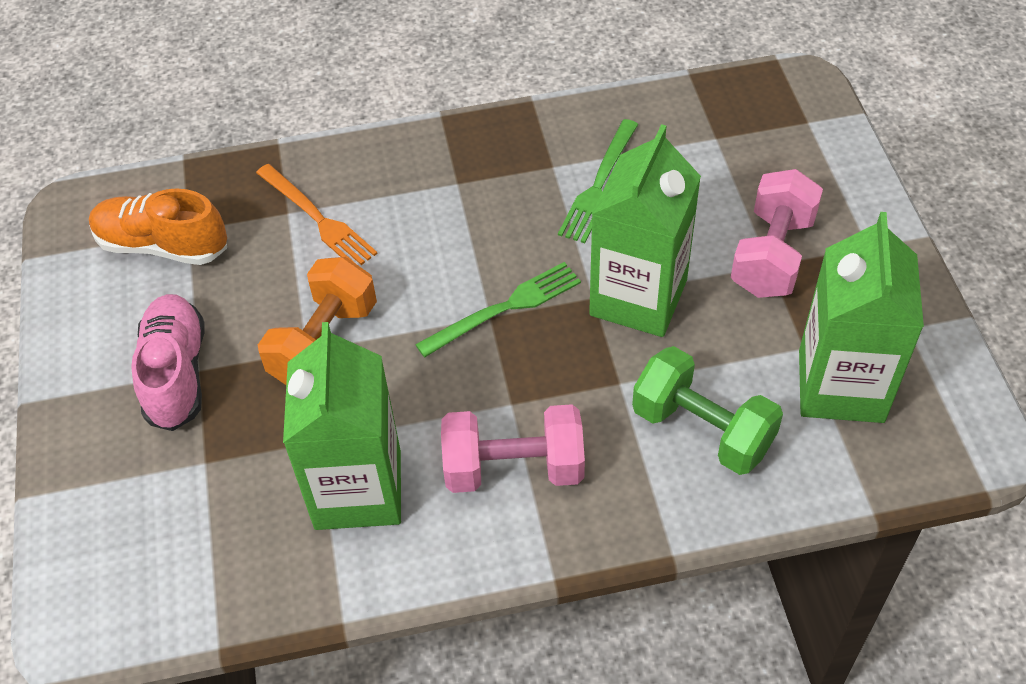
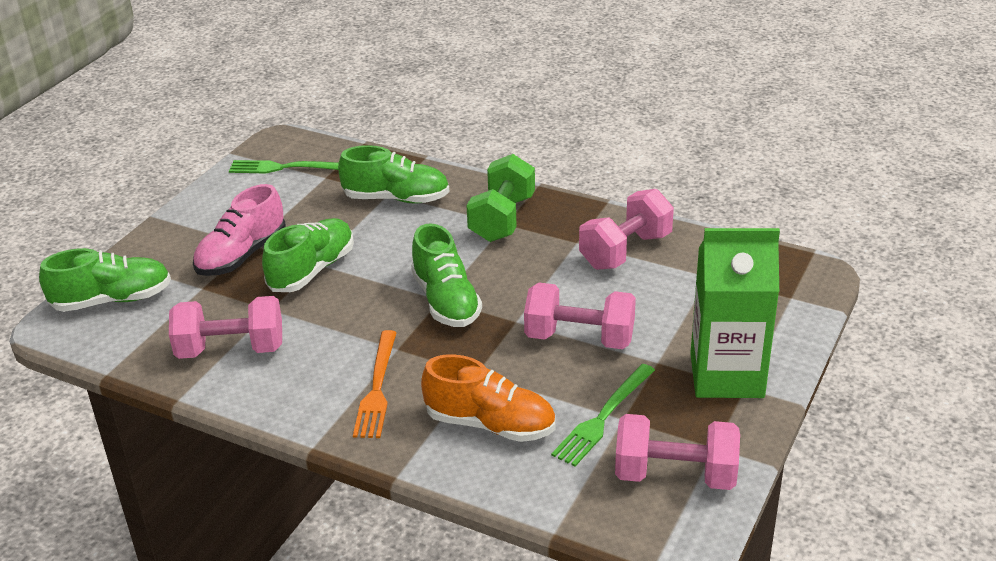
green carton: [283,322,401,530] [589,124,701,337] [799,212,924,423] = 3 -> [690,228,780,398] = 1
green shoe: none = 0 -> [39,248,171,312] [262,218,354,292] [338,145,449,203] [411,223,482,327] = 4
orange dumbbell: [258,257,377,385] = 1 -> none = 0
pink dumbbell: [441,404,585,493] [731,169,823,298] = 2 -> [169,296,282,359] [524,283,636,349] [579,189,674,270] [615,414,740,490] = 4

